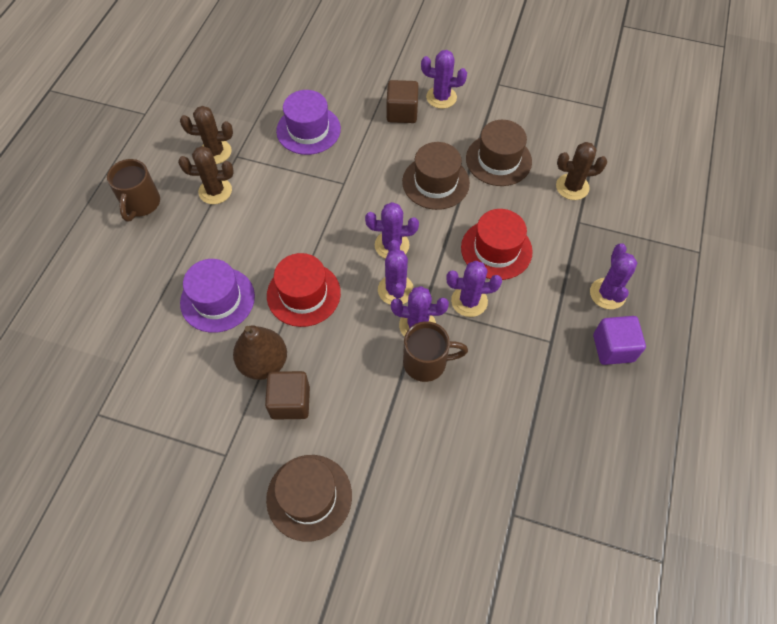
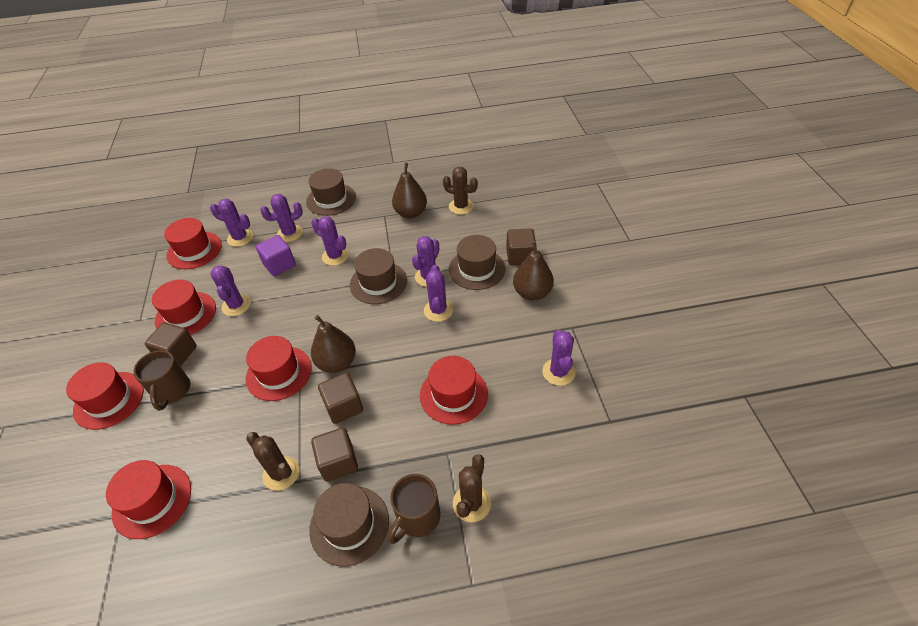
brown cube: [265,371,310,420] [387,80,419,123] = 2 -> [145,322,197,366] [311,427,358,482] [318,373,363,424] [506,228,537,265] = 4
brown hat: [266,455,352,542] [402,142,470,210] [466,120,532,186] = 3 -> [306,168,356,216] [309,483,389,567] [350,248,407,304] [449,235,506,290] = 4
brown pear: [233,325,287,380] = 1 -> [311,315,356,373] [392,162,427,218] [513,241,554,301] = 3
purple cactus: [365,202,419,259] [378,240,414,305] [391,286,449,337] [421,50,467,109] [446,261,502,317] [590,243,638,309] = 6 -> [210,199,253,247] [210,265,251,316] [260,194,303,242] [311,216,349,266] [412,236,443,287] [424,265,453,322] [542,330,576,386] = 7
purple hat: [180,259,255,333] [276,90,341,155] = 2 -> none = 0
red hat: [267,253,341,327] [461,209,533,280] = 2 -> [66,362,144,430] [106,460,191,539] [152,280,216,335] [164,218,222,269] [246,336,312,401] [420,356,488,425] = 6

